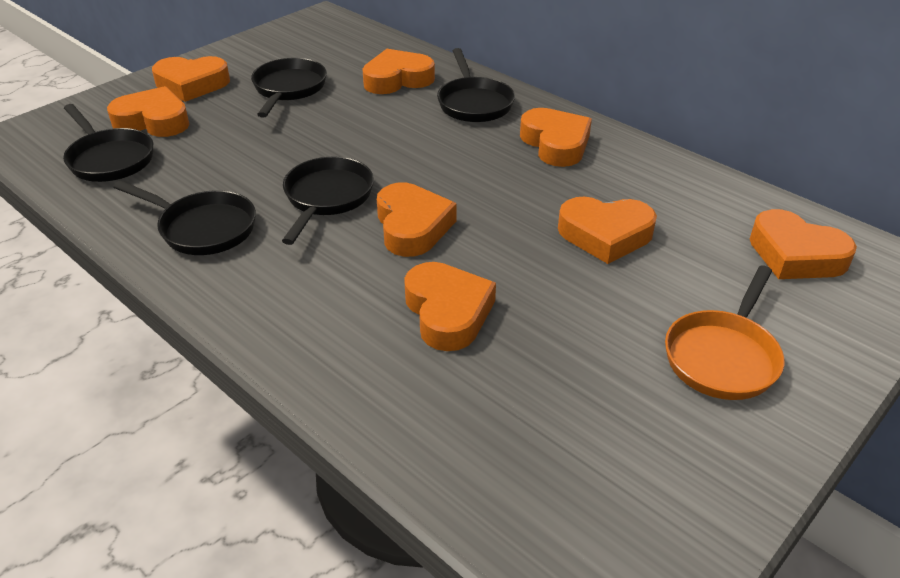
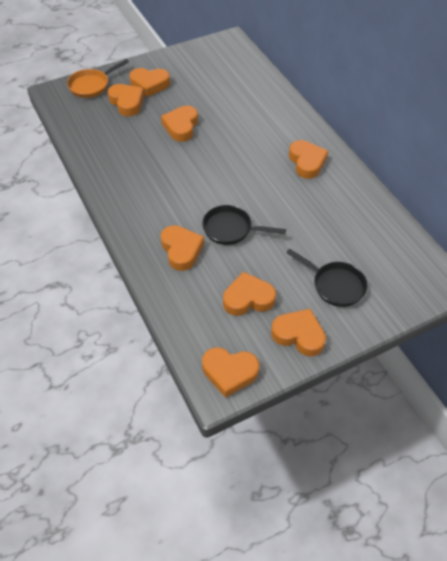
black pan: [63,104,153,182] [113,180,256,255] [251,58,327,118] [282,157,374,245] [437,48,515,122] = 5 -> [202,205,286,245] [286,249,368,307] = 2

